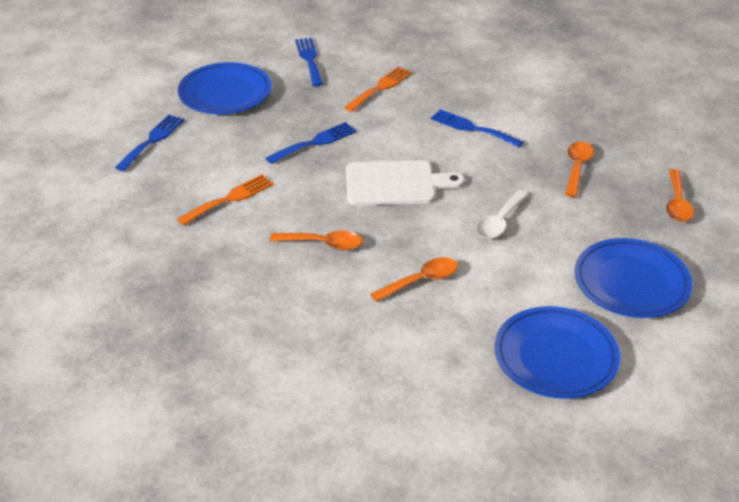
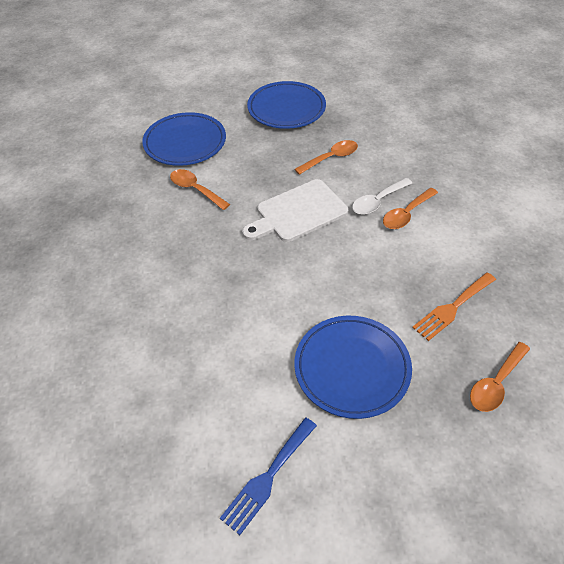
blue fork: [115,115,184,171] [265,122,356,164] [295,38,323,86] [430,109,523,148] = 4 -> [220,418,317,535] = 1
orange fork: [177,174,274,225] [344,67,412,112] = 2 -> [412,272,496,341] = 1

